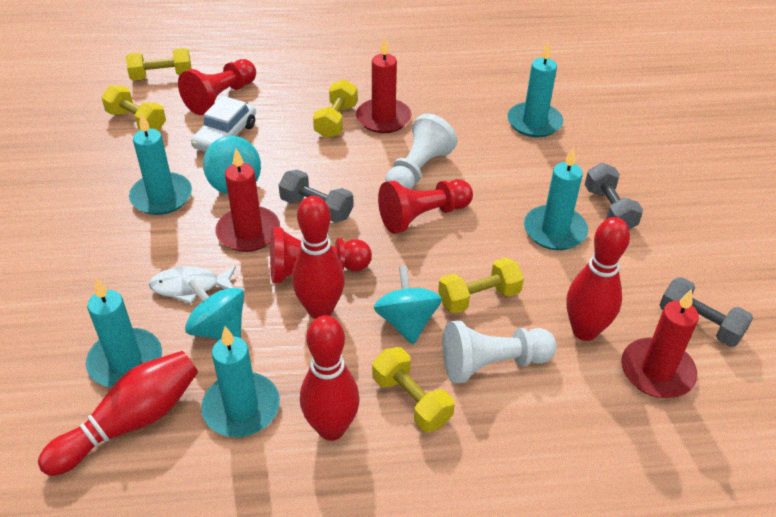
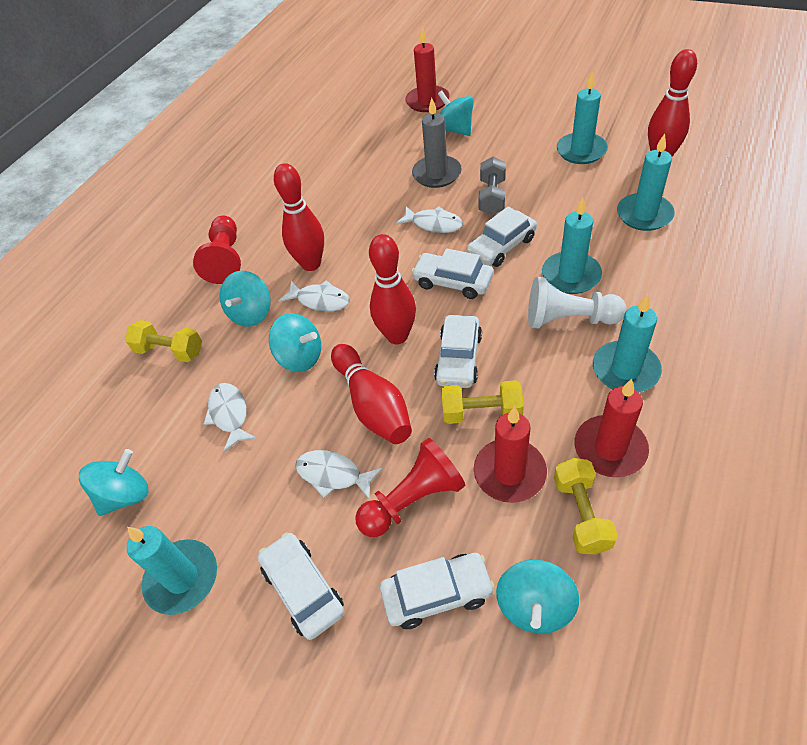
grey candle: none = 0 -> [412,98,462,188] = 1
grey dumbbell: [279,169,354,223] [585,163,643,229] [660,277,753,347] = 3 -> [479,157,506,215] = 1
red pawn: [178,59,256,115] [270,227,372,283] [378,179,473,234] = 3 -> [193,216,241,284] [355,438,465,537] = 2
turquoise spinning top: [185,278,244,340] [203,136,261,194] [374,265,442,344] = 3 -> [79,449,148,516] [220,271,271,327] [269,313,321,372] [438,90,474,136] [496,559,579,634] = 5
white car: [191,96,256,152] = 1 -> [258,532,344,640] [380,553,495,629] [411,248,493,299] [434,315,482,388] [467,207,537,267] = 5
white fish: [149,266,236,304] = 1 -> [204,383,257,452] [279,280,350,312] [295,450,383,500] [396,206,463,233] = 4
white pawn: [385,114,457,190] [442,321,557,383] = 2 -> [528,276,627,328] = 1
yellow dumbbell: [101,85,166,131] [126,48,192,80] [313,79,358,138] [372,347,455,432] [438,258,524,314] = 5 -> [125,320,202,362] [441,380,524,424] [554,458,618,555] = 3

